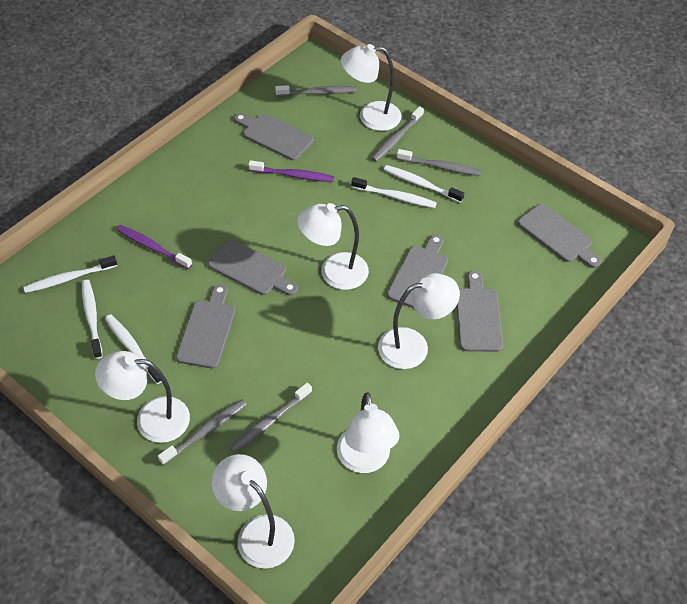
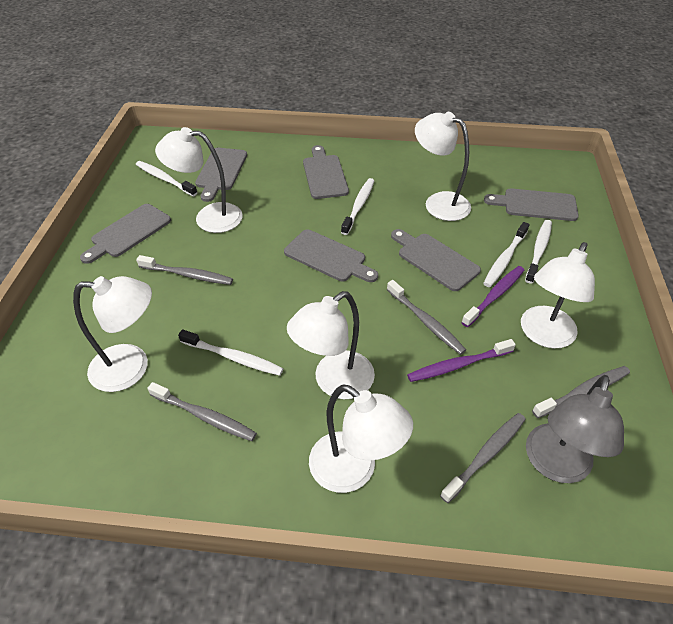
grey lamp: none = 0 -> [526,375,624,483] = 1

